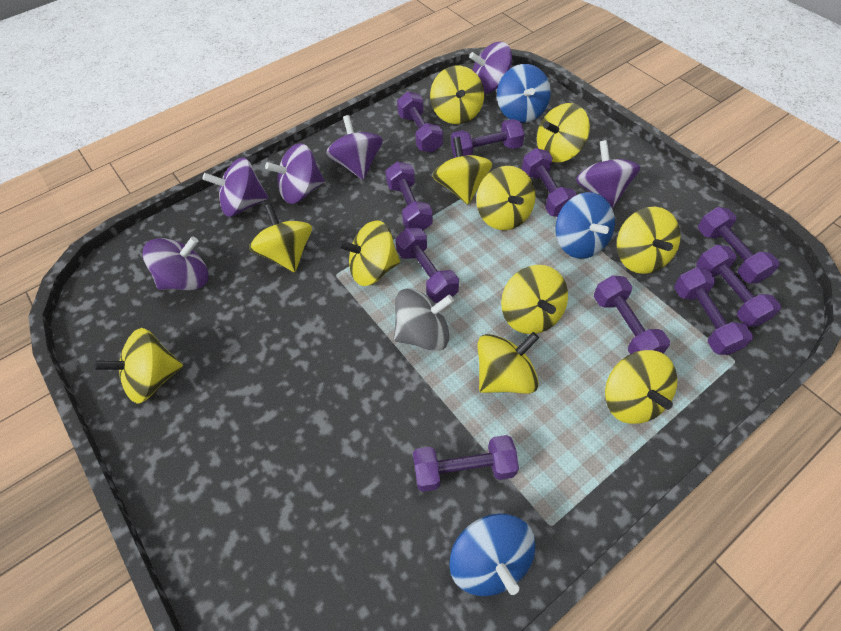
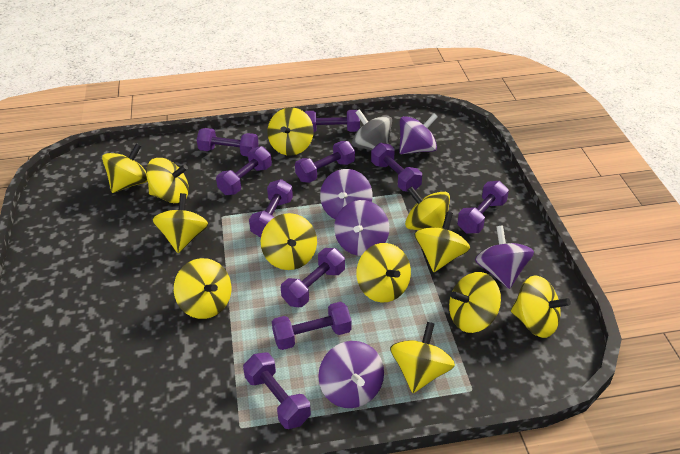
blue spinning top: [450,513,535,596] [497,64,551,123] [555,192,615,259] = 3 -> none = 0
purple spinning top: [142,236,208,290] [202,157,268,217] [265,143,325,204] [326,115,383,180] [469,42,512,94] [576,140,640,209] = 6 -> [318,341,384,408] [320,169,373,220] [334,200,389,256] [399,113,438,154] [475,225,534,289] = 5
yellow spinning top: [94,328,183,403] [249,204,312,272] [338,220,400,286] [430,66,484,124] [432,137,492,204] [476,166,536,230] [477,332,539,394] [501,265,568,334] [537,103,590,163] [605,350,677,424] [617,207,681,274] = 11 -> [102,144,147,193] [146,158,189,203] [153,193,209,253] [174,258,232,319] [261,213,317,270] [267,107,314,156] [356,243,411,302] [390,322,455,393] [405,186,450,230] [414,212,470,272] [449,272,501,333] [511,275,571,338] = 12

